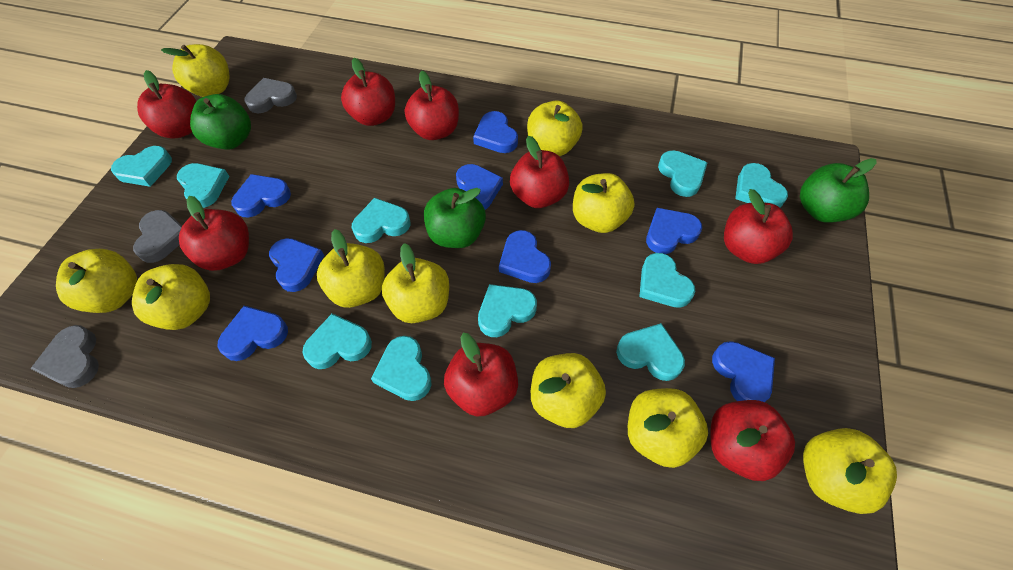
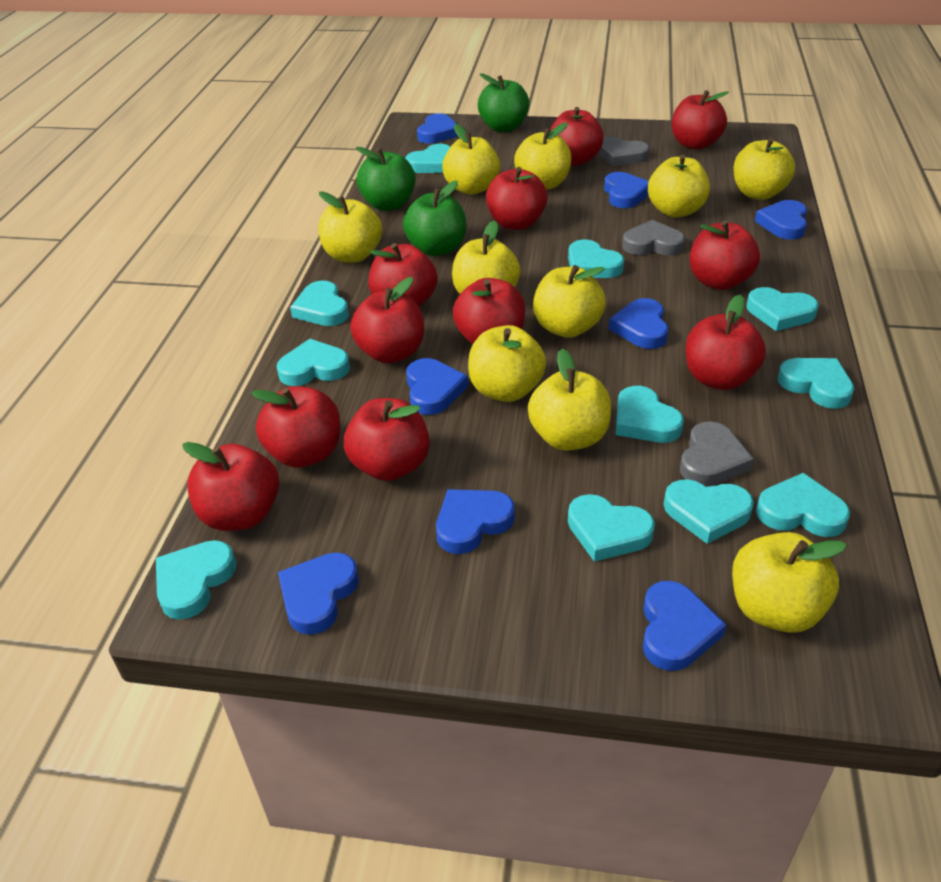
red apple: [137,70,197,139] [179,196,249,271] [341,58,395,126] [405,71,459,140] [444,333,518,417] [510,136,569,208] [711,400,795,481] [724,189,793,264] = 8 -> [182,442,279,531] [251,386,340,468] [344,398,430,481] [350,277,424,363] [368,243,437,306] [453,278,525,344] [486,167,547,230] [550,107,604,166] [672,90,729,150] [686,295,766,390] [690,220,760,290] = 11
turquoise heart: [111,146,172,187] [177,163,229,208] [302,313,372,369] [352,198,410,243] [371,336,432,401] [478,284,537,337] [616,323,685,381] [639,253,695,308] [658,150,708,197] [735,163,788,208] = 10 -> [156,540,236,620] [276,339,350,386] [290,281,349,326] [405,144,450,173] [568,239,624,278] [568,494,655,562] [616,386,684,443] [664,479,754,544] [746,287,819,331] [756,473,850,537] [778,358,854,409] = 11

